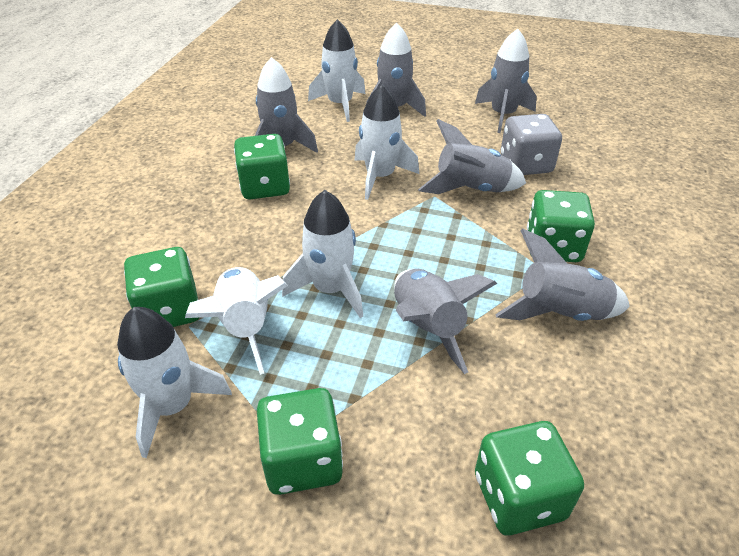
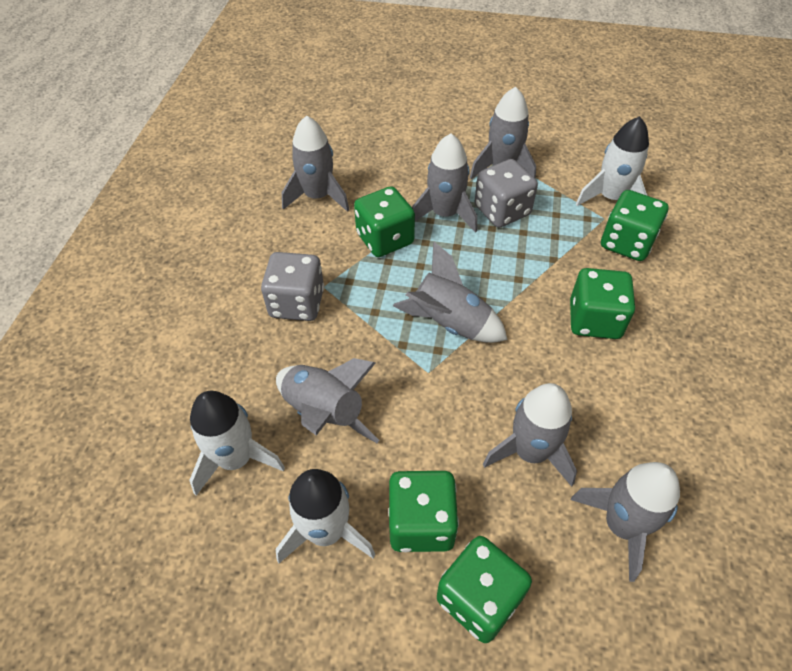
grey dice: [501,114,562,175] = 1 -> [261,252,324,321] [474,159,538,228] = 2
grey rocket: [255,57,318,153] [366,23,426,117] [394,269,497,374] [418,119,526,194] [475,29,537,133] [495,229,630,321] = 6 -> [276,358,380,443] [282,115,349,212] [393,242,508,343] [412,133,477,233] [470,87,536,179] [483,383,577,487] [571,462,680,582] = 7
white rocket: [117,307,232,458] [185,267,288,375] [282,190,363,318] [308,19,365,122] [354,84,419,200] = 5 -> [189,391,285,496] [276,469,375,563] [576,116,649,206] = 3

